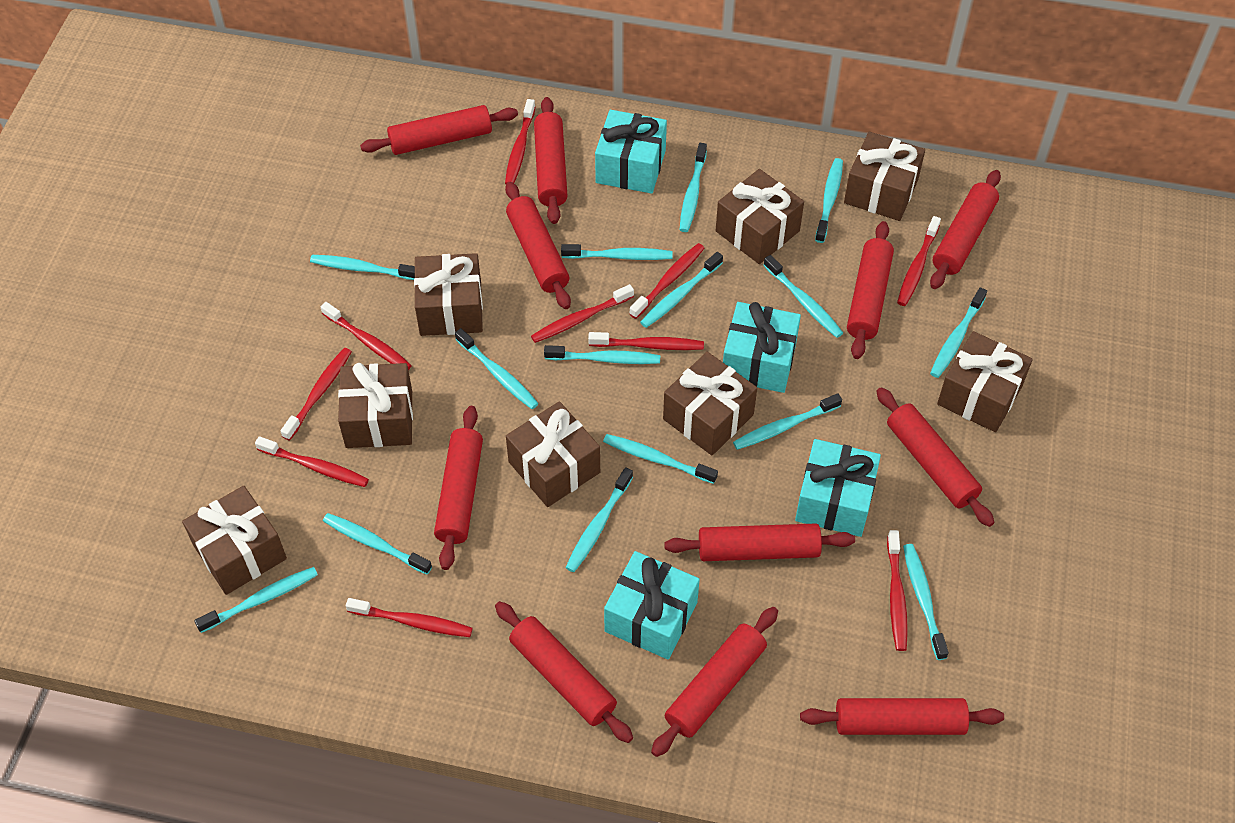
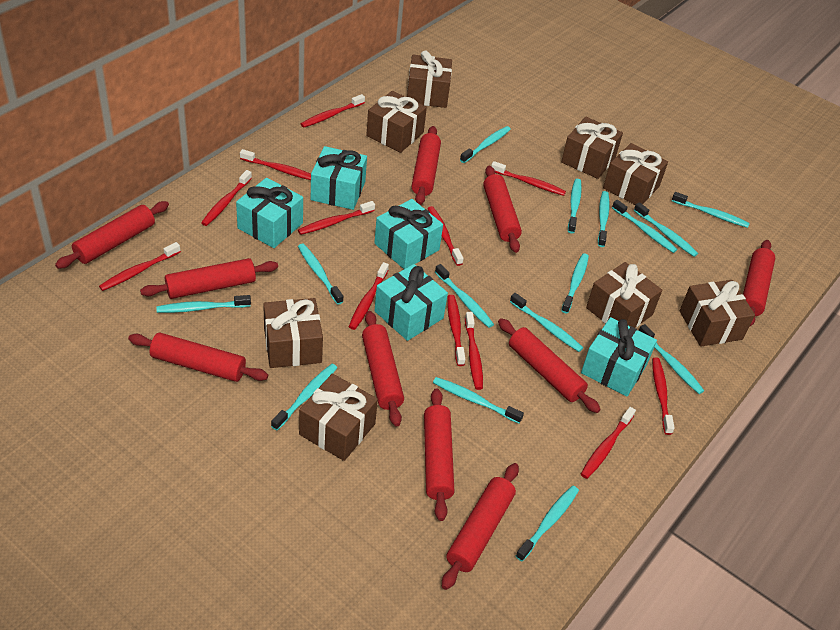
red rolling pin: [360,105,518,155] [434,406,483,570] [495,601,633,743] [505,182,571,309] [534,97,567,224] [651,607,778,757] [664,523,855,561] [800,698,1004,735] [847,221,894,359] [876,387,994,527] [930,170,1001,289] = 11 -> [55,201,169,269] [128,333,268,382] [140,258,278,299] [362,311,404,427] [412,126,441,205] [424,388,454,521] [442,463,519,590] [483,166,522,253] [498,318,601,413] [743,240,775,326] = 10
red toothbrush: [255,436,369,487] [281,348,352,441] [321,302,412,370] [346,598,473,637] [505,99,535,184] [531,284,634,343] [588,332,704,350] [629,243,705,319] [887,530,908,651] [897,216,941,306] = 10 -> [99,242,181,291] [201,170,252,226] [240,149,311,180] [298,201,375,235] [301,94,365,128] [349,262,389,330] [427,206,464,266] [447,295,465,366] [465,312,483,390] [491,161,566,196] [581,407,636,479] [652,357,675,435] = 12
turquoise gift: [595,110,667,194] [604,551,700,659] [723,302,801,393] [795,439,881,537] = 4 -> [236,178,303,248] [311,146,367,210] [374,199,443,269] [374,264,448,341] [581,317,657,397] = 5

